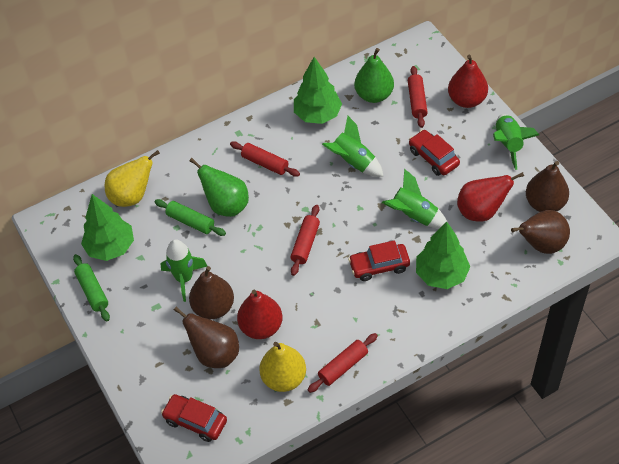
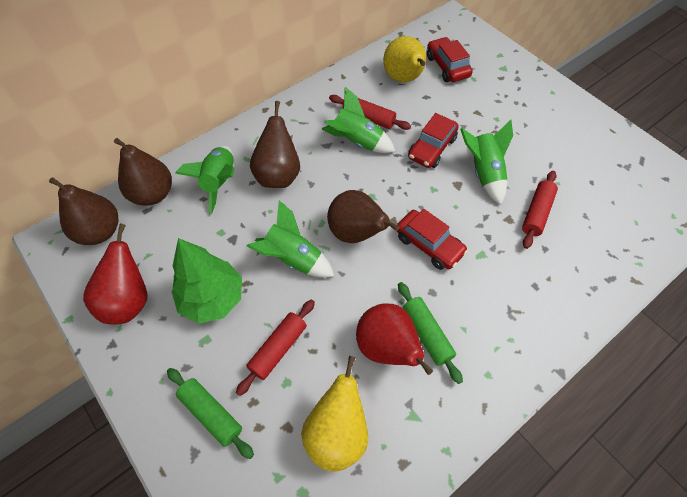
green pear: [189,158,249,217] [354,48,394,103] = 2 -> none = 0
green tree: [81,194,134,261] [294,57,342,124] [416,221,470,289] = 3 -> [172,238,242,324] = 1
red pear: [237,290,283,339] [448,55,488,108] [457,172,524,221] = 3 -> [83,224,147,325] [356,303,433,375] = 2
red rolling pin: [230,141,300,177] [291,205,320,276] [308,333,378,393] [408,66,428,128] = 4 -> [236,299,315,396] [329,95,411,130] [522,171,558,249] = 3

